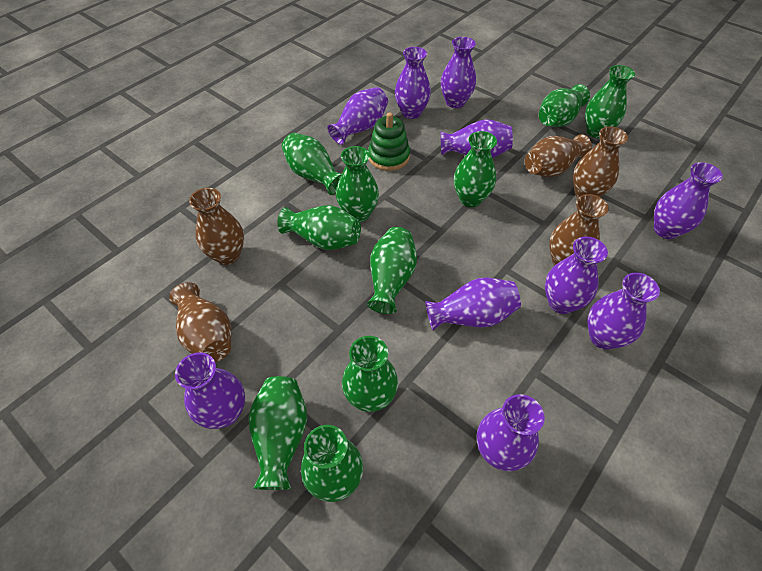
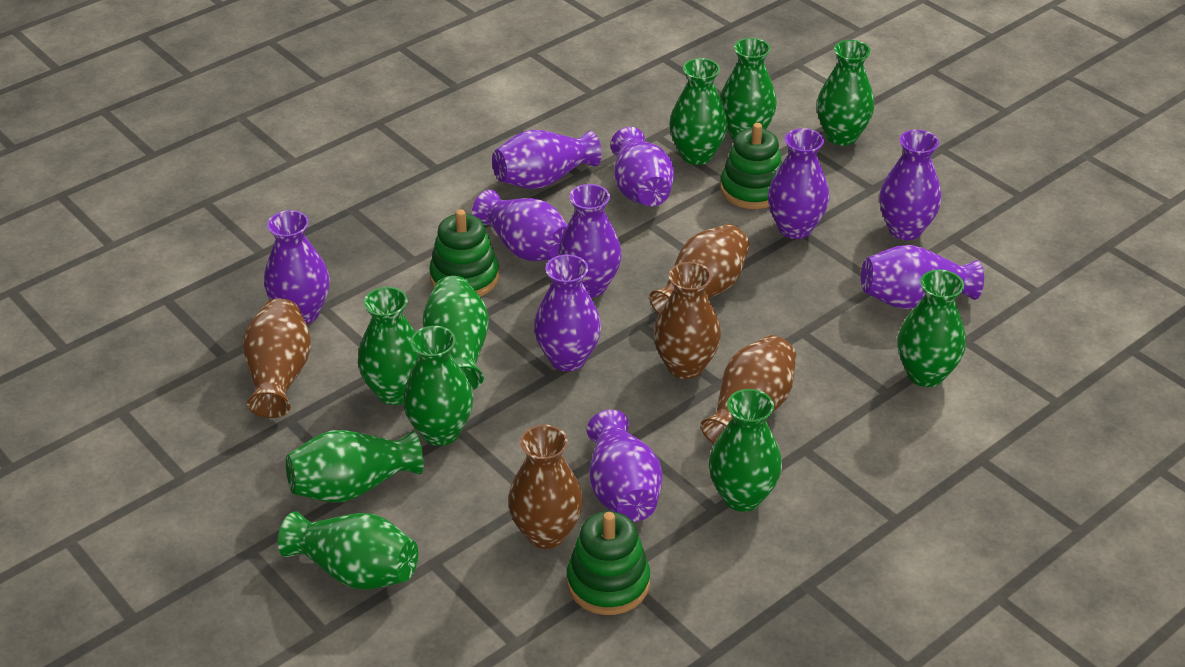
green stacking toy: [368,112,410,171] = 1 -> [429,209,499,297] [567,511,650,615] [720,123,782,209] = 3

